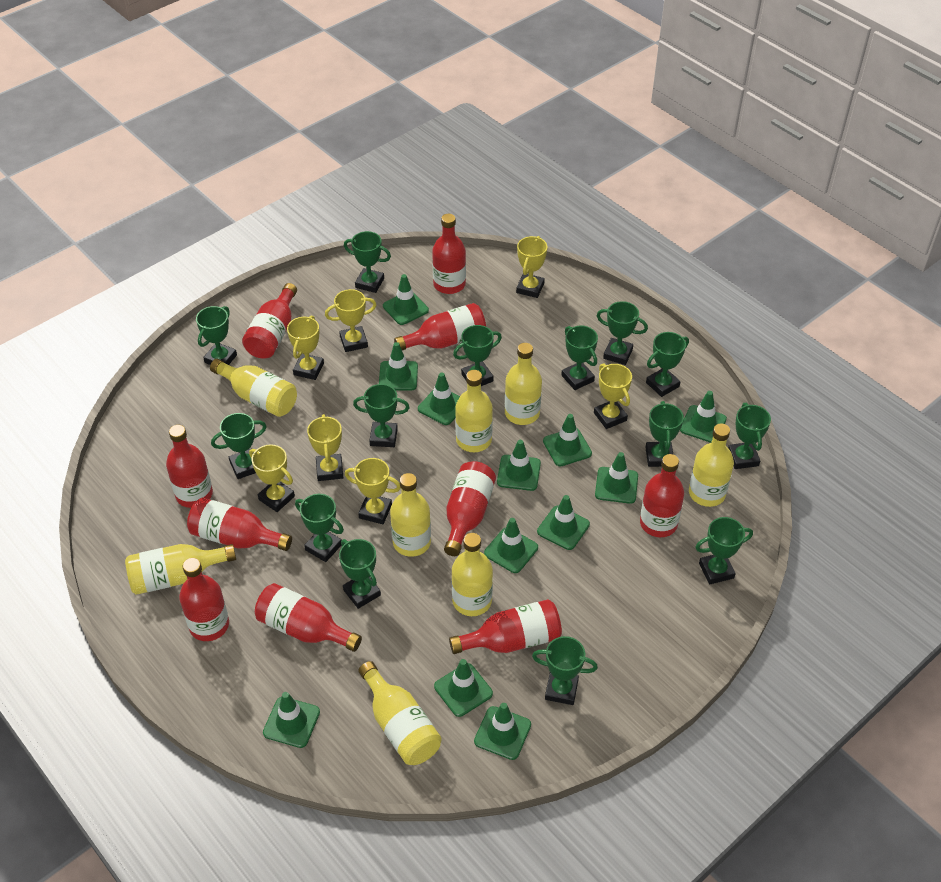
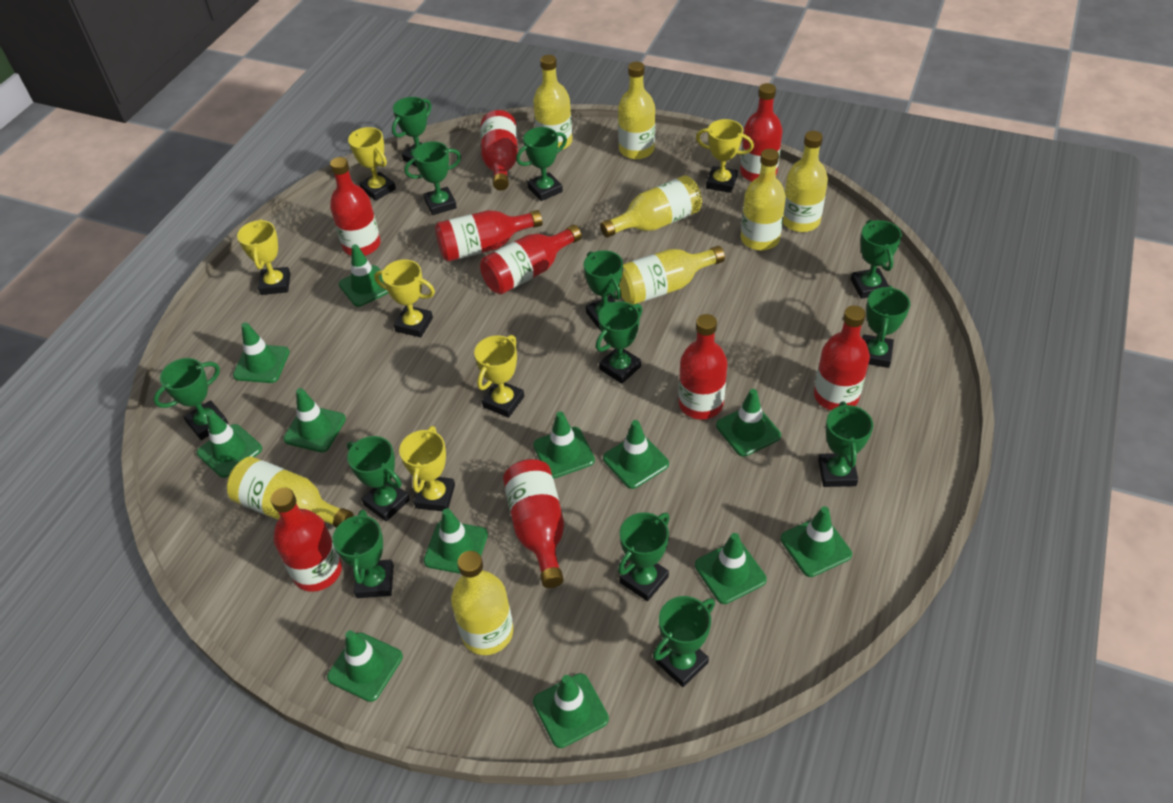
green trophy: [196,306,237,365] [211,413,267,479] [295,494,344,562] [339,539,381,609] [344,231,391,293] [353,384,410,447] [453,325,502,386] [532,636,598,705] [561,326,598,390] [596,301,648,365] [645,401,684,467] [646,332,689,397] [695,517,753,584] [728,403,771,469] = 14 -> [153,358,228,440] [333,510,394,598] [347,436,410,522] [392,97,432,167] [404,141,461,215] [516,127,567,201] [584,250,623,330] [596,301,643,384] [618,512,670,601] [653,596,715,687] [818,402,873,487] [851,220,902,299] [862,286,910,368] = 13
red bottle: [166,425,213,508] [179,558,229,641] [187,498,292,551] [242,283,297,359] [255,583,362,652] [394,303,486,351] [432,214,466,294] [444,461,496,556] [449,599,562,654] [640,454,684,537] = 10 -> [271,487,342,592] [330,157,381,256] [435,210,543,261] [480,110,518,191] [480,225,582,294] [503,459,564,588] [678,314,728,419] [740,83,782,182] [814,306,870,411] = 9
yellow trophy: [249,444,295,512] [287,316,324,380] [307,414,343,481] [325,289,376,352] [345,458,401,524] [516,236,547,298] [594,363,632,429] = 7 -> [237,219,291,295] [348,127,396,201] [374,259,435,337] [399,426,455,511] [474,335,524,418] [696,119,754,193] = 6

